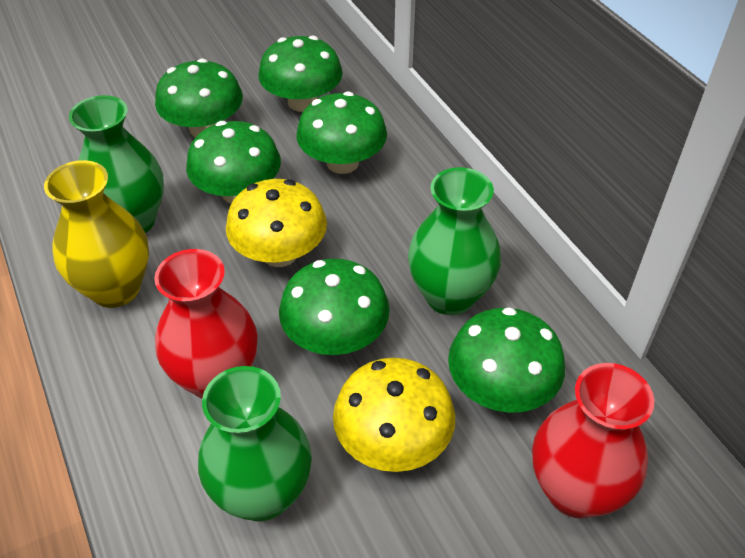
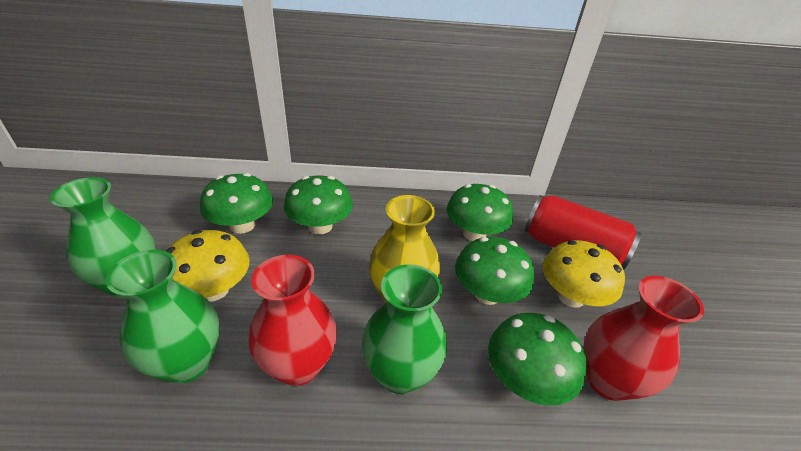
green mushroom: [155,58,243,137] [186,121,281,203] [258,36,343,112] [279,258,390,355] [296,91,387,174] [448,307,565,413] = 6 -> [200,173,273,234] [284,176,353,234] [447,184,513,241] [455,237,534,305] [488,313,587,406] = 5
red can: none = 0 -> [525,195,641,270] = 1

